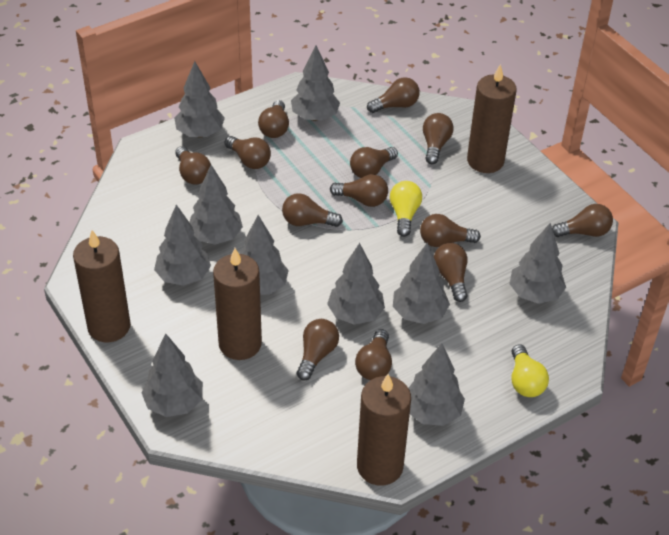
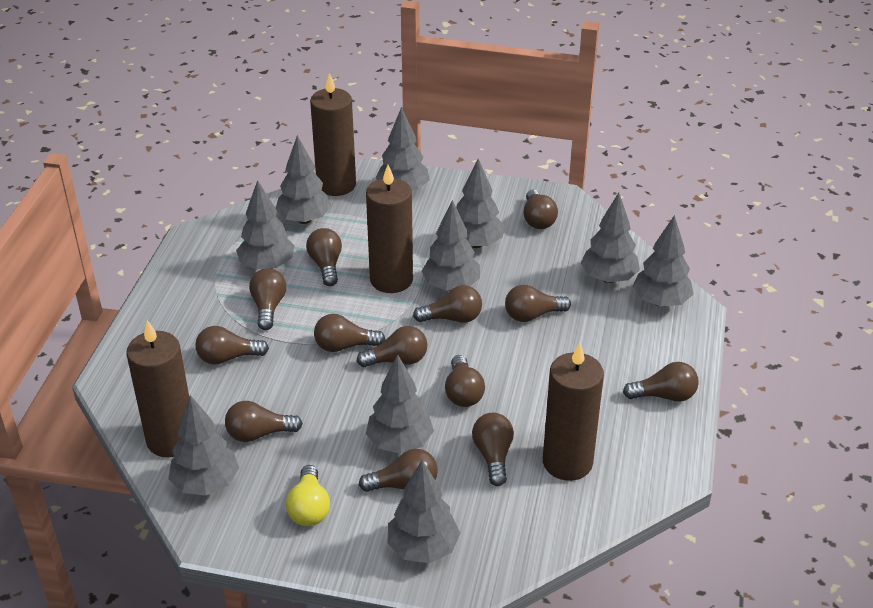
yellow light bulb: [390,181,422,237] [511,344,549,397] = 2 -> [286,465,330,526] = 1

